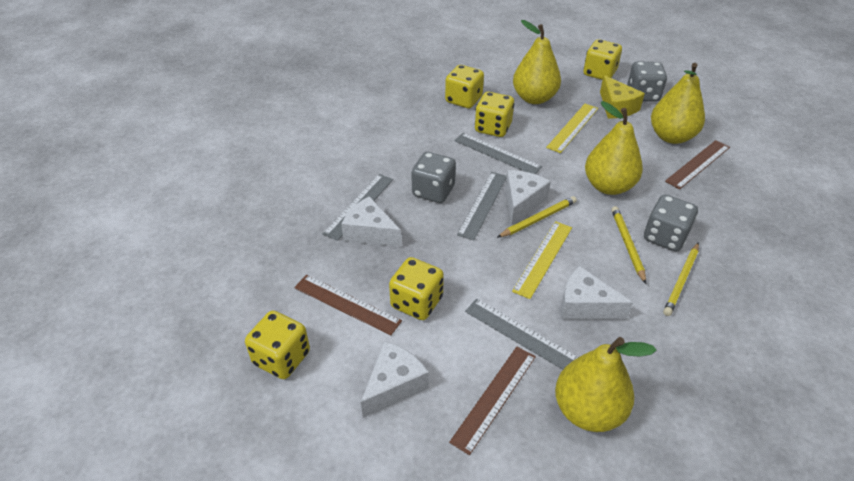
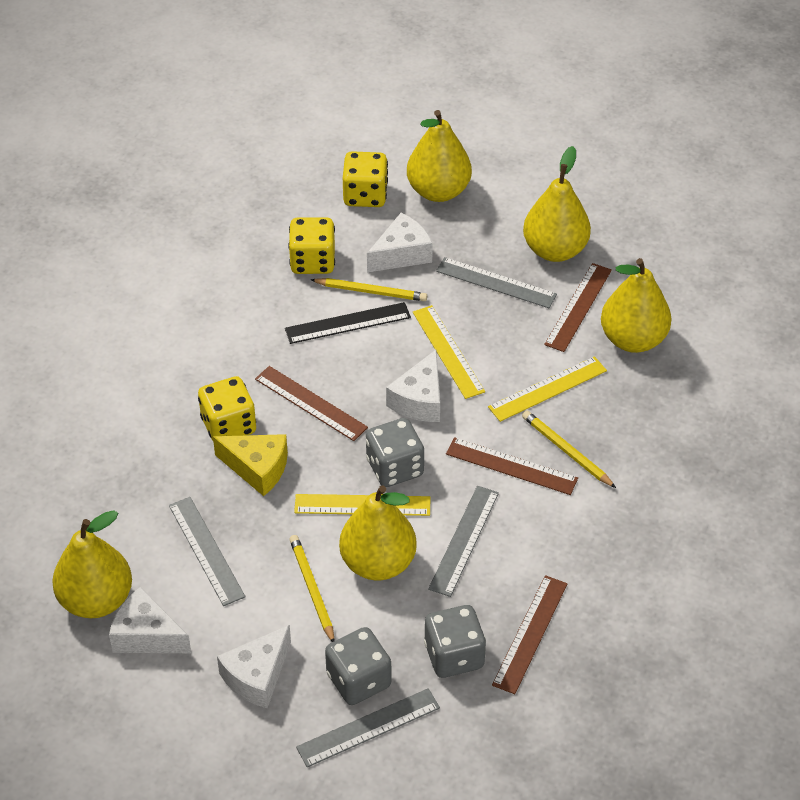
black ruler: none = 0 -> [285,302,411,344] = 1
brown ruler: [294,275,402,335] [449,347,536,455] [665,140,730,189] = 3 -> [255,366,368,441] [446,437,578,495] [492,575,567,694] [544,263,612,352] = 4
yellow dice: [245,310,310,379] [389,257,444,320] [445,65,484,108] [475,92,514,137] [584,39,622,80] = 5 -> [198,376,256,441] [288,217,335,274] [343,151,388,207] = 3
yellow pear: [513,20,561,104] [555,337,656,432] [585,101,643,195] [651,63,705,144] = 4 -> [52,510,132,618] [339,485,417,581] [407,110,472,202] [523,146,591,262] [601,258,671,353] = 5
yellow ruler: [512,221,572,299] [546,104,598,153] = 2 -> [294,494,430,516] [413,305,485,399] [488,356,607,422] = 3

